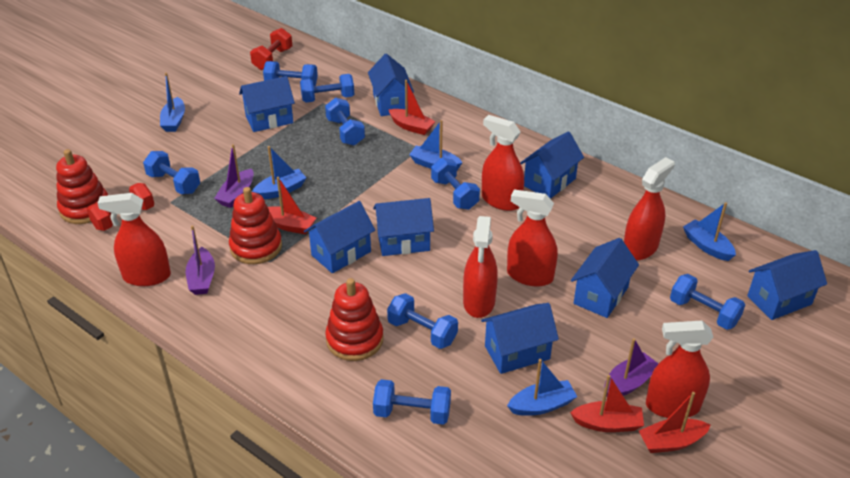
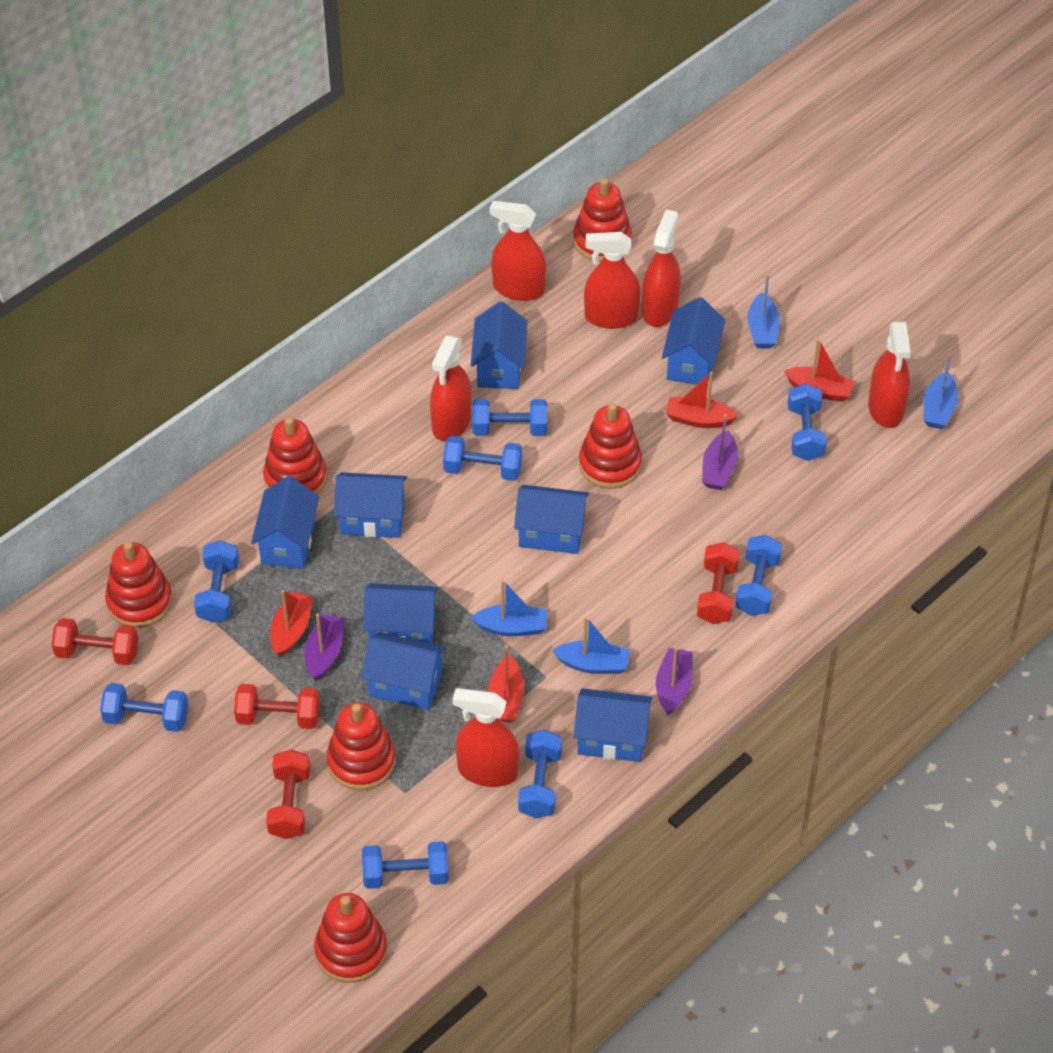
blue boat: [160,73,185,132] [252,146,306,199] [409,120,462,170] [507,359,577,416] [683,202,736,261] = 5 -> [471,580,547,636] [552,617,630,674] [748,274,780,348] [924,354,958,429] = 4
red dumbbell: [87,183,154,231] [250,28,292,70] = 2 -> [51,618,138,665] [234,684,320,729] [266,749,311,839] [697,542,740,624] = 4
red stacking toy: [56,149,108,224] [229,187,282,264] [325,278,384,361] = 3 -> [105,542,172,628] [263,417,327,495] [314,893,387,983] [327,703,396,790] [573,178,632,262] [579,403,642,489] = 6

